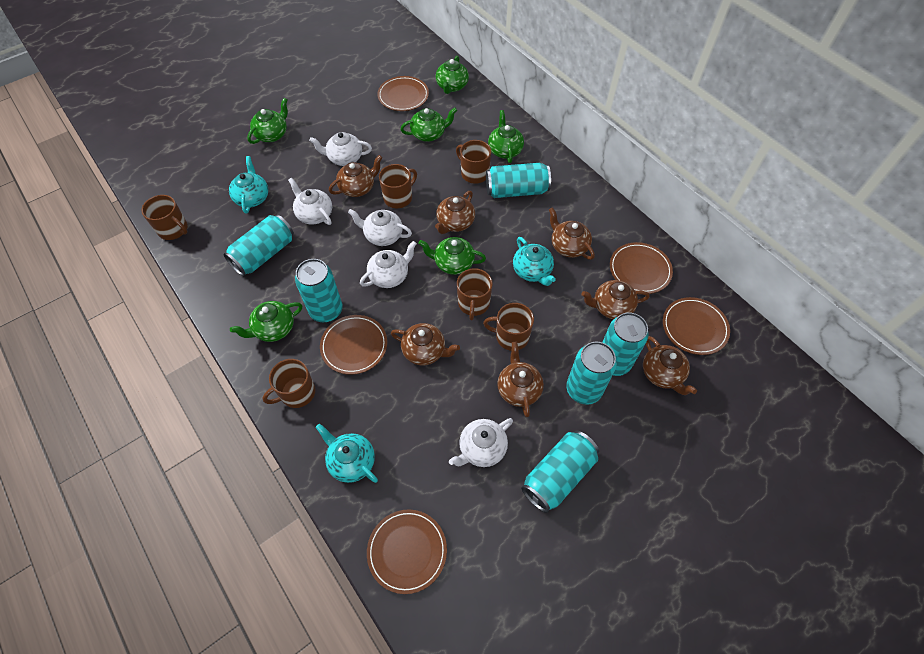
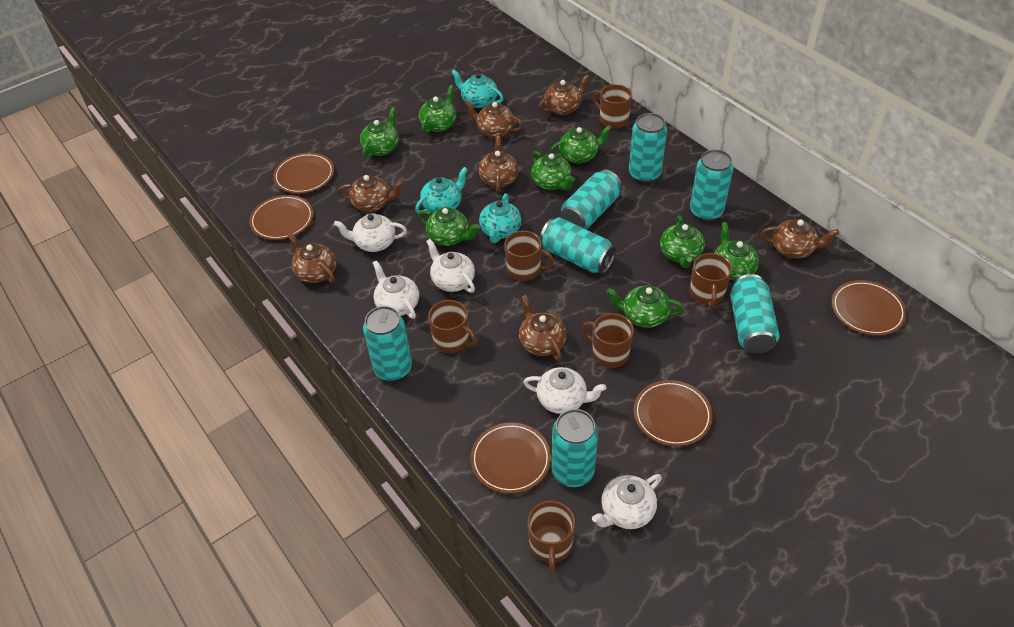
green teapot: [230,301,302,342] [247,98,288,144] [400,108,457,142] [418,237,486,275] [436,56,469,94] [488,110,524,163] = 6 -> [360,107,399,158] [418,207,480,246] [419,85,456,134] [531,151,575,190] [550,125,612,164] [607,286,684,328] [660,215,705,268] [715,222,759,280] = 8
turquoise can: [223,215,294,276] [295,259,343,323] [486,163,551,198] [521,431,599,513] [566,342,617,405] [602,313,649,376] = 6 -> [363,306,412,381] [540,217,616,274] [552,409,598,487] [561,170,622,230] [629,113,667,183] [690,149,733,221] [730,274,780,354] = 7

